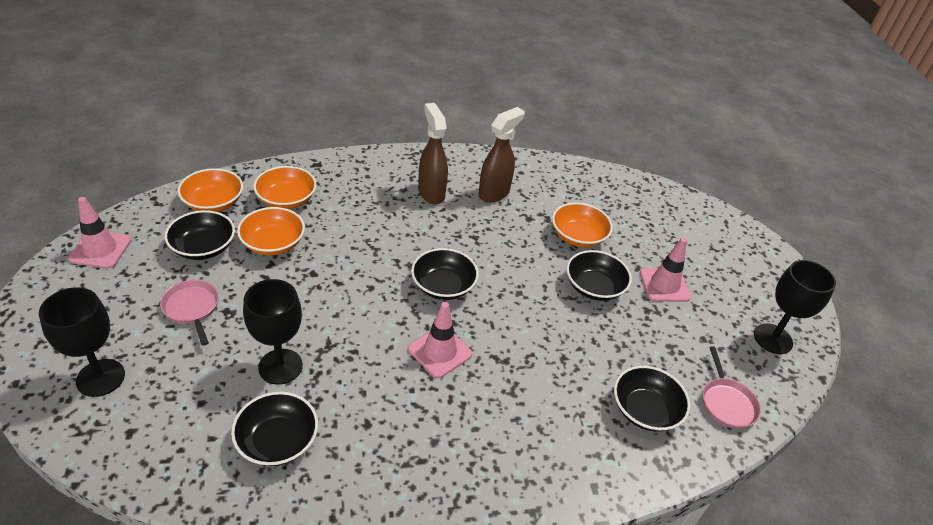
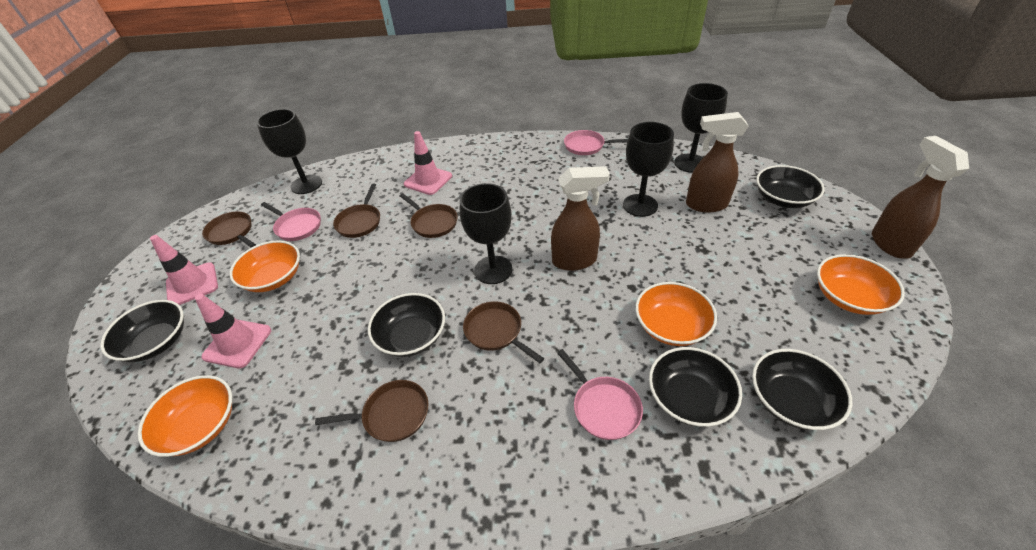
black goblet: [39,287,125,397] [243,279,303,385] [754,260,836,354] = 3 -> [257,109,322,194] [460,183,512,284] [623,122,674,217] [674,83,728,173] = 4
brown pan: none = 0 -> [202,212,256,248] [315,380,428,442] [333,184,380,238] [400,193,458,238] [463,301,544,363] = 5
brown spray bottle: [418,103,448,205] [479,107,525,203] = 2 -> [551,166,610,271] [686,112,749,213] [872,136,969,259] = 3
pink pan: [160,280,219,346] [703,346,761,429] = 2 -> [261,202,321,241] [557,349,643,440] [564,130,628,155] = 3

